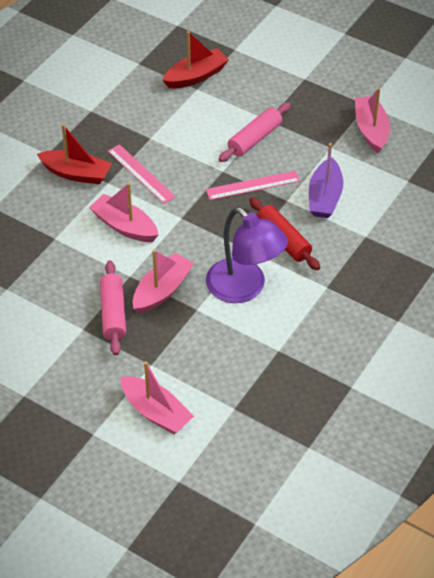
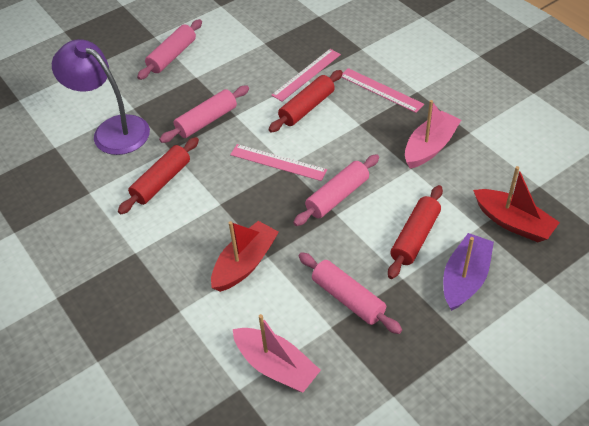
pink boat: [89,183,158,242] [120,361,194,434] [133,249,194,314] [355,88,390,154] = 4 -> [233,314,321,392] [405,100,461,168] = 2
pink rolling pin: [100,261,126,355] [219,103,291,162] = 2 -> [137,19,202,80] [159,86,249,143] [293,154,379,226] [299,252,402,334] = 4
pink ruler: [108,144,176,204] [206,171,300,200] = 2 -> [230,144,327,181] [271,49,341,102] [342,68,424,113] = 3
red rolling pin: [249,197,320,270] = 1 -> [118,137,199,214] [269,70,343,132] [388,185,443,279] = 3

